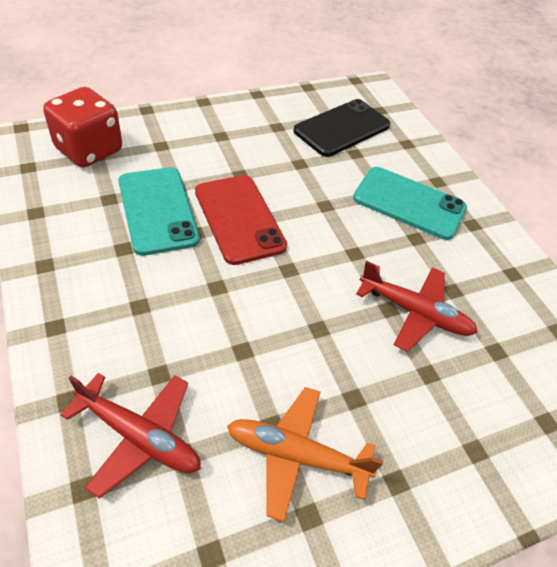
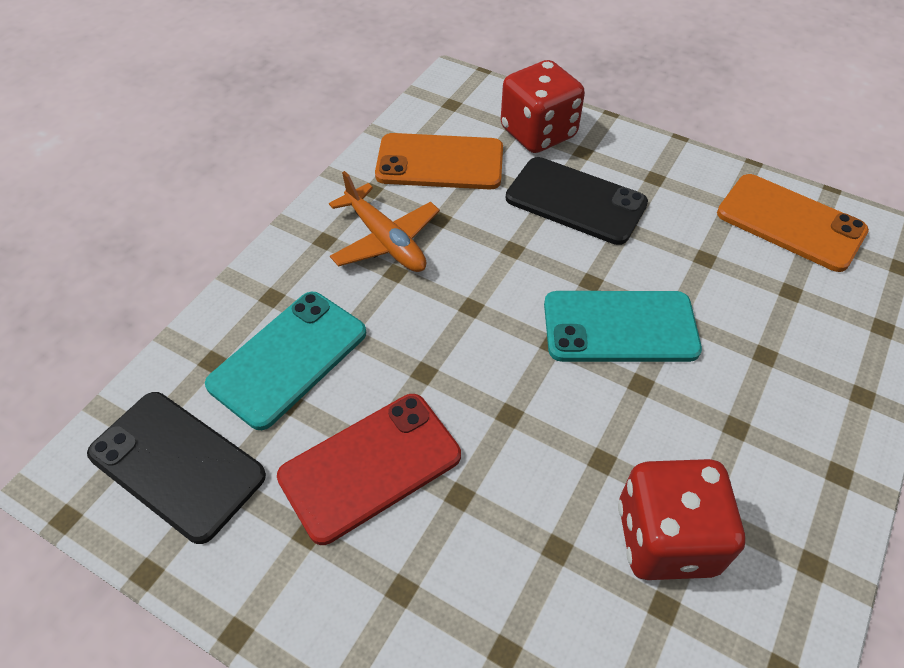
black phone: [293,99,390,157] = 1 -> [87,392,266,544] [506,157,648,245] = 2
orange phone: none = 0 -> [375,133,503,189] [717,174,869,272] = 2
red dice: [43,87,122,167] = 1 -> [501,60,585,153] [618,459,745,580] = 2
red plane: [60,373,201,499] [356,261,478,352] = 2 -> none = 0

